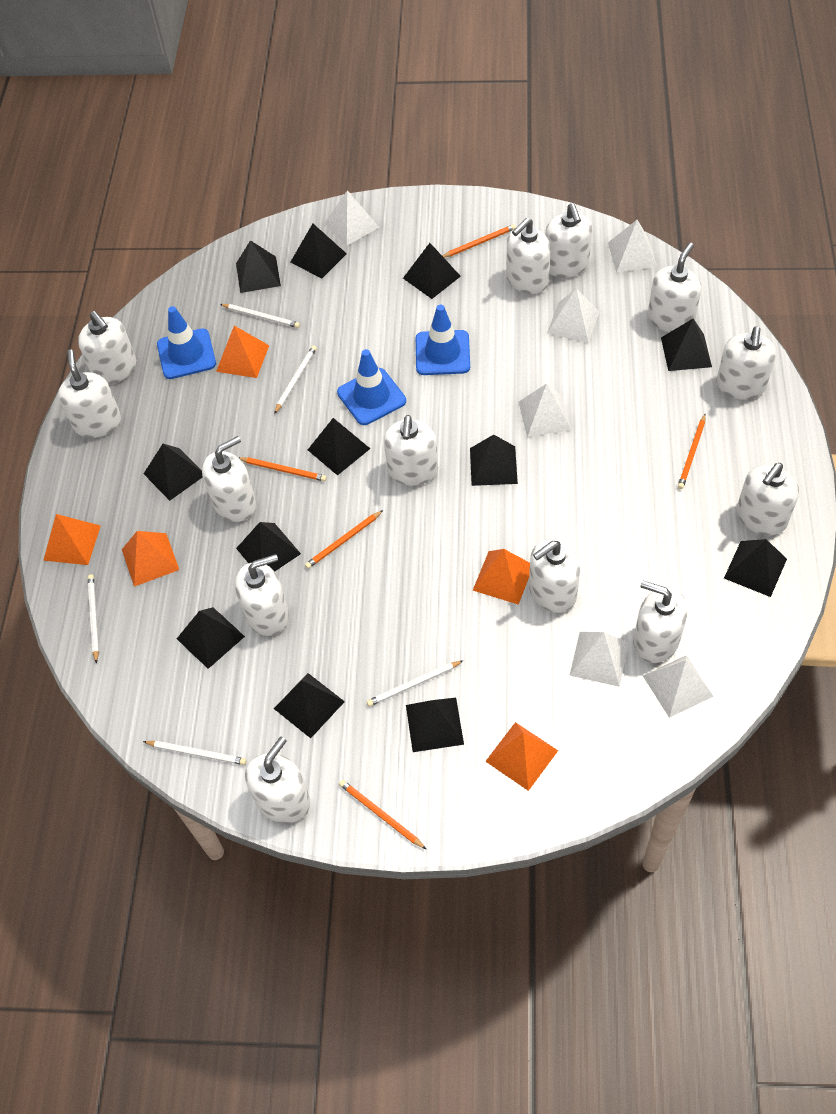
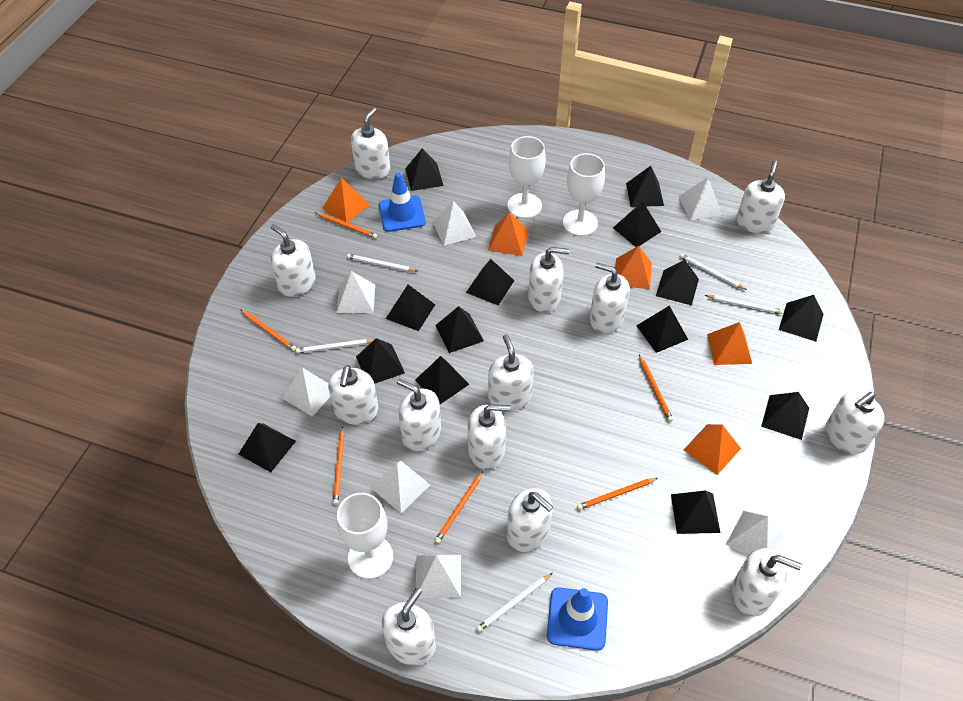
black pyramid: [144,444,203,501] [177,607,245,669] [236,240,281,293] [236,522,301,571] [274,673,345,738] [291,224,347,279] [308,418,370,476] [403,243,461,299] [406,698,464,752] [470,435,518,486] [661,318,712,371] [724,539,787,597] = 12 -> [238,423,296,472] [356,338,405,384] [386,285,435,331] [405,148,444,191] [415,356,469,404] [435,306,484,353] [466,259,514,306] [613,201,661,247] [626,166,664,207] [636,306,688,353] [656,260,699,305] [671,491,720,534] [761,392,809,440] [779,295,824,341] = 14
blue traffic cone: [157,306,216,379] [337,349,406,425] [416,305,470,375] = 3 -> [379,173,426,232] [547,587,608,651] = 2
orange pencil: [238,457,327,481] [305,510,383,569] [339,780,427,850] [443,224,516,258] [678,414,706,489] = 5 -> [241,310,296,351] [315,212,377,238] [333,426,344,505] [435,471,483,543] [577,478,657,510] [639,355,673,422] = 6
white goblet: none = 0 -> [337,493,393,579] [508,136,546,218] [563,153,605,236] = 3
white pyramid: [325,190,380,246] [519,383,571,437] [547,288,599,343] [569,632,629,687] [608,220,657,272] [643,655,714,718] = 6 -> [282,368,330,417] [337,271,375,313] [371,460,430,513] [416,555,461,598] [433,201,476,246] [679,177,722,220] [726,511,784,557] = 7

